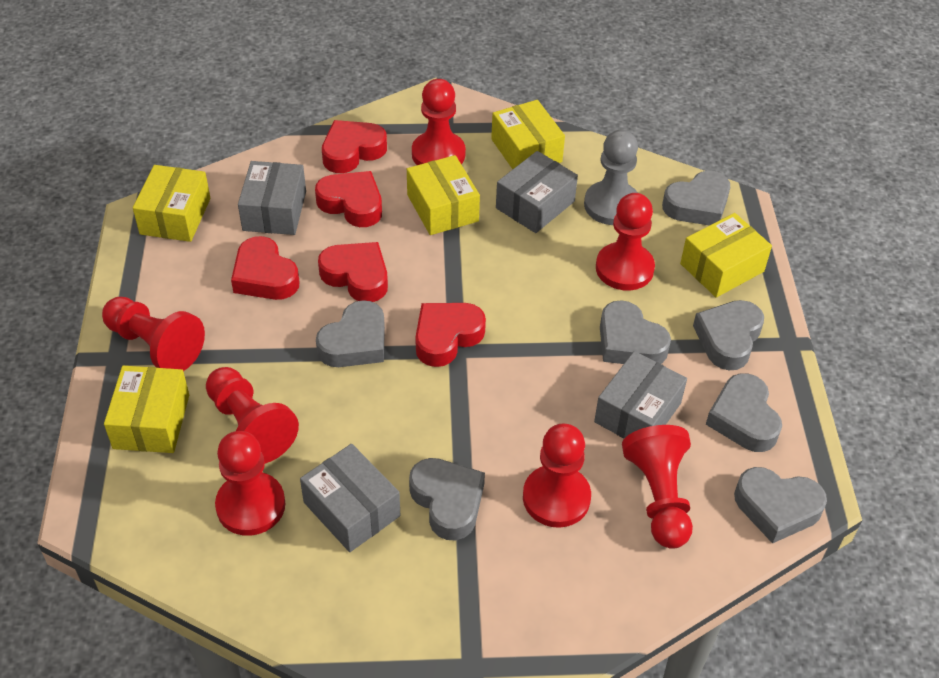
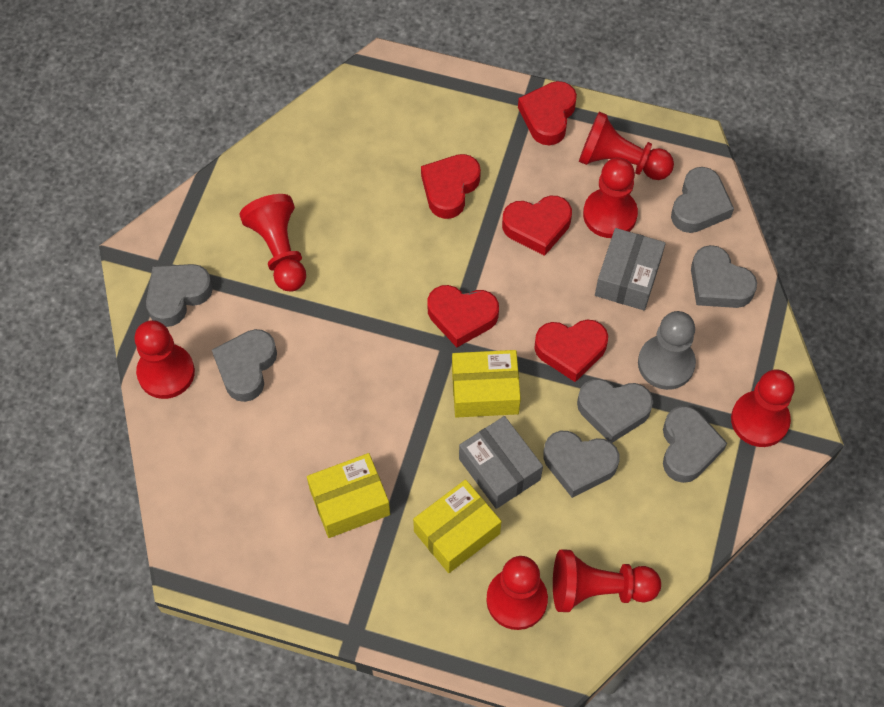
grey box: [238,161,306,235] [300,444,400,552] [496,151,578,233] [594,351,687,438] = 4 -> [459,416,543,509] [595,228,666,310] = 2
yellow box: [104,366,189,453] [133,165,211,242] [407,155,480,235] [491,100,565,169] [680,213,772,297] = 5 -> [307,453,390,538] [413,479,501,573] [452,350,521,418] = 3

